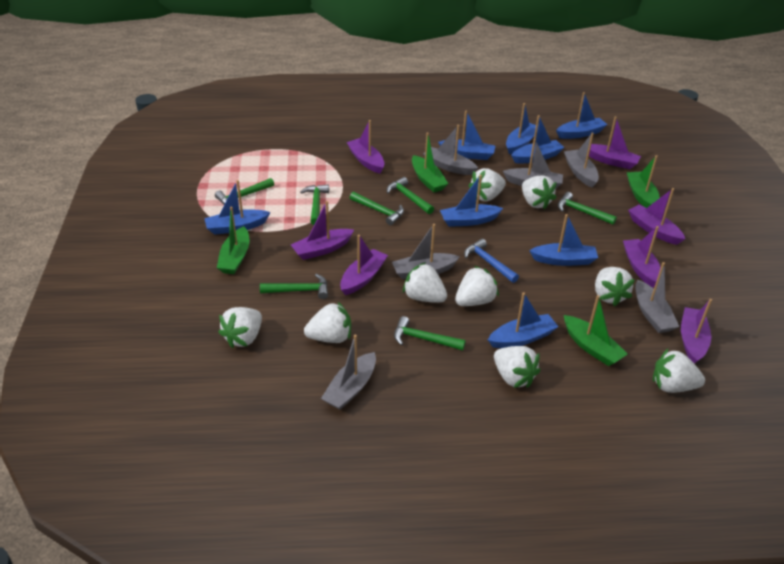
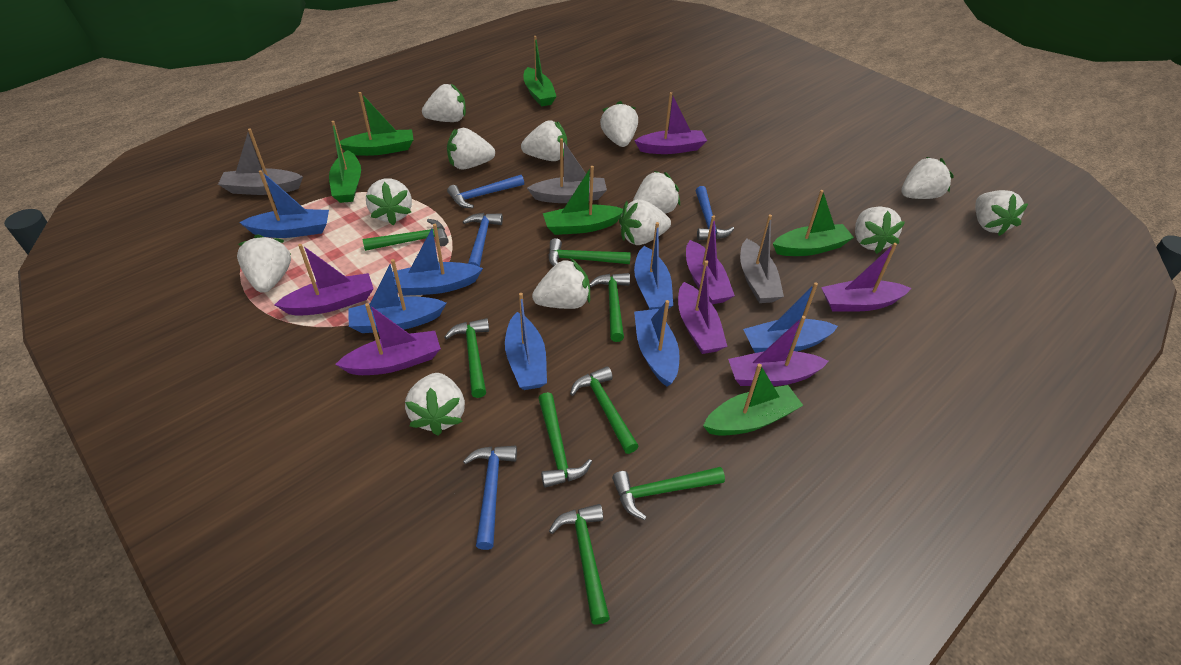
blue boat: [204,180,270,235] [438,111,495,160] [440,175,503,227] [488,292,559,348] [506,103,536,154] [511,115,564,164] [529,214,598,266] [556,92,607,139] = 8 -> [239,170,329,238] [348,259,447,333] [392,224,483,296] [505,293,547,390] [634,222,673,310] [634,300,680,387] [743,282,838,353] = 7
blue hammer: [464,239,519,283] = 1 -> [447,175,524,208] [463,213,503,267] [463,446,517,550] [696,186,734,240] = 4
green boat: [217,207,249,274] [412,133,448,192] [564,295,627,366] [627,155,660,208] = 4 -> [329,121,361,203] [340,92,414,156] [523,36,557,107] [543,166,623,235] [703,364,803,436] [773,190,854,256] = 6
green hammer: [215,178,274,205] [260,274,328,299] [300,185,329,225] [350,192,404,225] [387,177,434,214] [394,316,466,350] [558,192,617,225] = 7 -> [363,219,449,251] [444,318,489,398] [538,392,592,488] [548,238,631,266] [549,504,610,625] [570,366,639,454] [590,273,630,342] [612,467,725,520] = 8
grey boat: [321,335,376,410] [392,224,460,279] [423,125,478,175] [503,139,563,189] [564,133,599,188] [635,262,679,333] = 6 -> [218,129,303,195] [527,138,607,203] [740,214,784,303] = 3
white strawberry: [218,307,262,348] [304,302,351,343] [403,262,447,303] [455,266,499,306] [469,168,506,201] [494,346,540,388] [522,175,556,210] [595,267,635,306] [653,349,705,393] = 9 -> [237,234,291,293] [366,178,412,225] [405,373,465,436] [422,83,466,122] [447,128,495,170] [521,120,567,161] [532,258,590,309] [600,101,638,147] [619,199,671,245] [633,171,680,214] [855,206,905,254] [901,157,954,199] [975,190,1028,236] = 13

